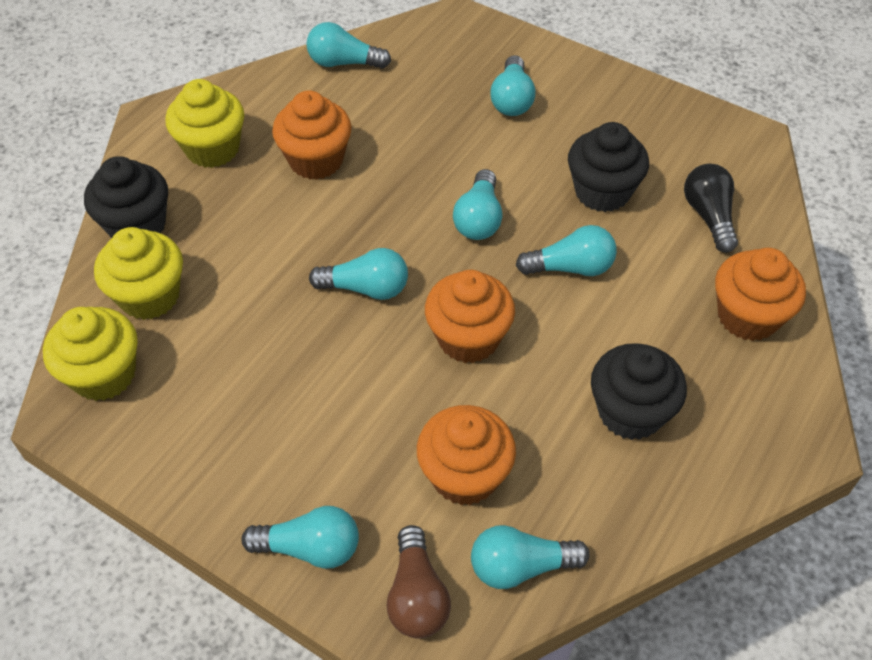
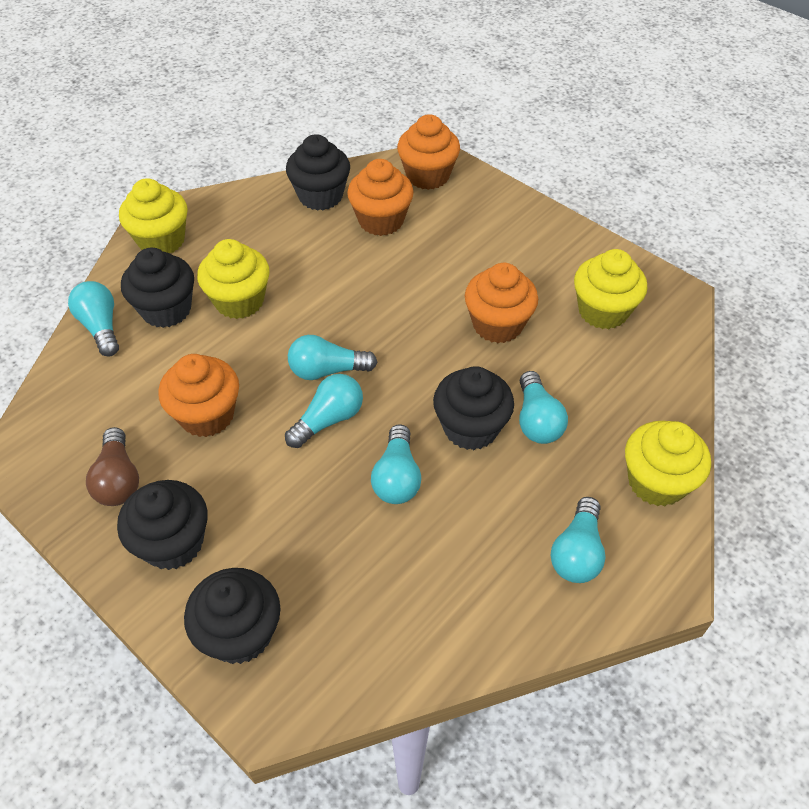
black cupcake: [84,156,168,238] [568,122,649,212] [591,343,687,440] = 3 -> [117,480,208,570] [121,248,194,328] [184,568,280,664] [286,134,350,211] [433,366,514,450] = 5
black light bulb: [684,164,738,253] = 1 -> none = 0
turquoise light bulb: [241,506,359,569] [306,22,391,69] [309,248,408,300] [453,169,503,240] [471,525,590,589] [490,55,536,116] [516,225,617,276] = 7 -> [68,281,119,356] [285,374,363,448] [288,335,377,380] [371,424,421,504] [519,371,568,444] [550,497,606,583] = 6
yellow cupcake: [43,307,137,401] [94,227,183,320] [165,79,244,168] = 3 -> [119,178,188,253] [197,239,270,319] [574,249,647,329] [625,421,711,506] = 4

